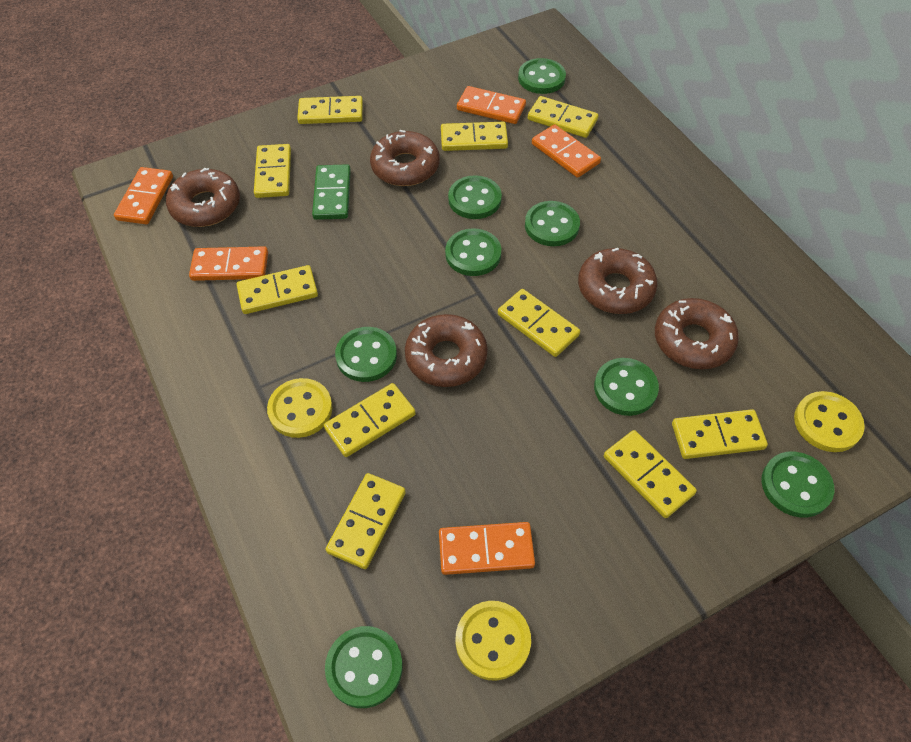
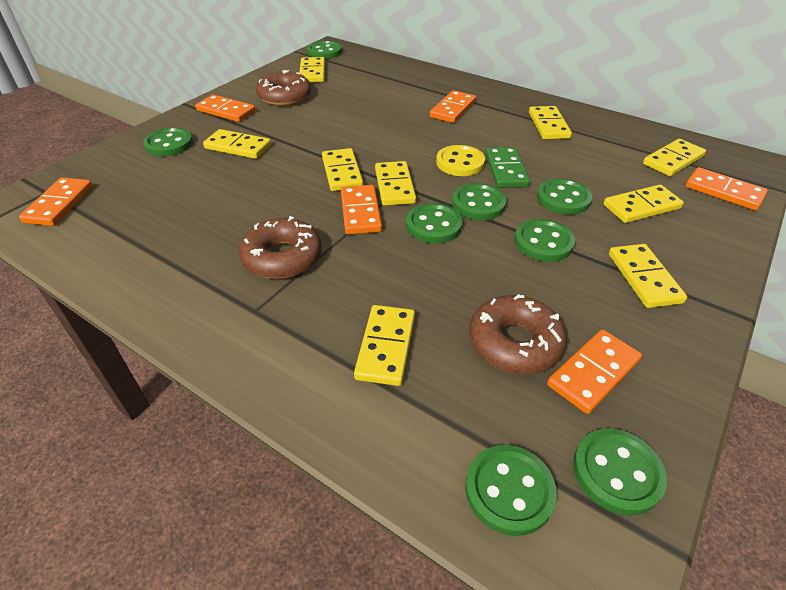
brown donut: [166,168,240,227] [370,130,440,186] [405,314,488,387] [578,248,657,314] [655,298,739,369] = 5 -> [239,216,322,279] [256,70,311,106] [469,294,567,374] = 3
orange domino: [114,167,173,224] [189,246,268,281] [439,522,535,575] [457,86,526,124] [532,124,601,178] = 5 -> [19,178,93,226] [195,94,256,122] [341,185,382,235] [430,90,476,123] [547,329,642,414] [686,167,768,211] = 6
yellow button: [267,378,332,438] [455,601,531,681] [794,391,865,452] = 3 -> [436,145,485,176] = 1
yellow domino: [237,265,318,314] [254,144,291,198] [297,96,363,124] [324,383,416,457] [326,473,406,569] [441,122,508,151] [498,289,580,357] [528,96,599,138] [604,430,697,518] [672,409,768,459] = 10 -> [203,129,271,159] [299,57,325,82] [322,148,363,191] [354,305,415,386] [375,161,416,206] [529,106,572,139] [603,185,684,223] [609,244,687,308] [643,139,706,176] = 9

